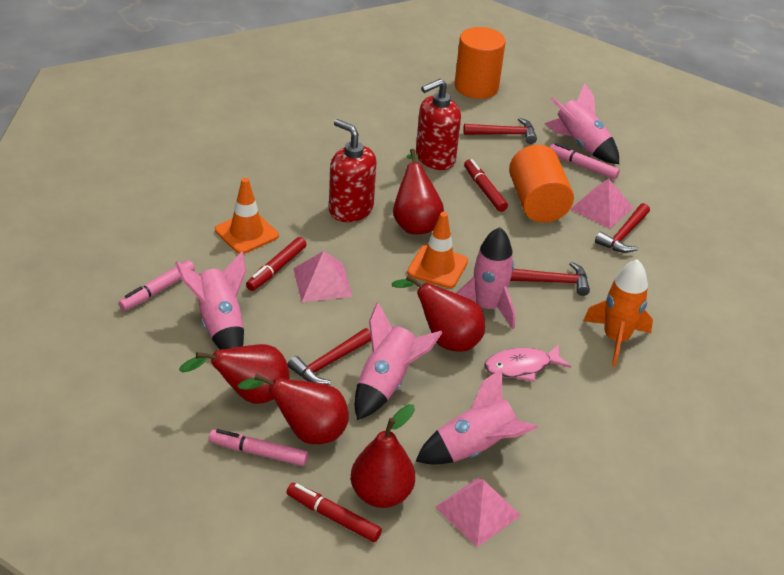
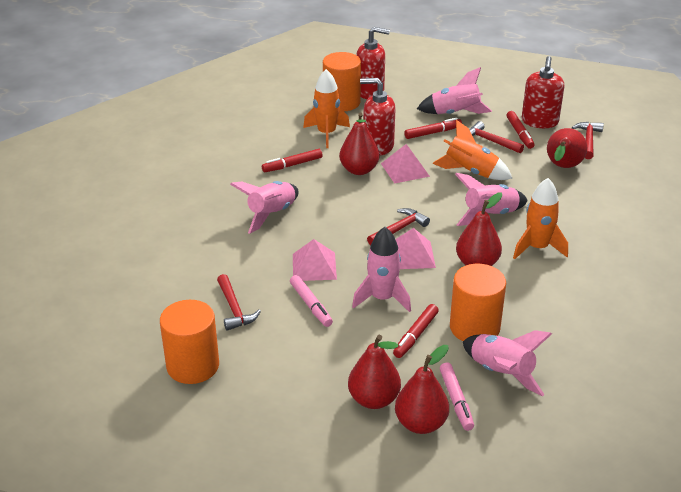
orange cylinder: [455,27,506,99] [509,145,574,223] = 2 -> [160,300,219,384] [323,52,361,111] [450,264,506,341] = 3
orange rocket: [583,259,653,367] = 1 -> [303,69,350,148] [432,120,512,180] [513,178,568,259] = 3
orange traffic cone: [215,178,279,254] [407,212,468,288] = 2 -> none = 0
pink fish: [484,344,571,382] = 1 -> none = 0
pink marker: [118,260,195,311] [209,429,308,466] [549,143,620,179] = 3 -> [290,275,333,327] [440,363,474,431] = 2
red marker: [246,237,306,291] [286,483,382,542] [464,159,508,212] = 3 -> [262,149,323,172] [393,304,439,358] [404,118,462,139] [507,111,535,149] = 4
red soap dispenser: [329,119,377,222] [416,79,461,170] = 2 -> [356,27,390,99] [360,78,396,156] [522,56,564,128] = 3

